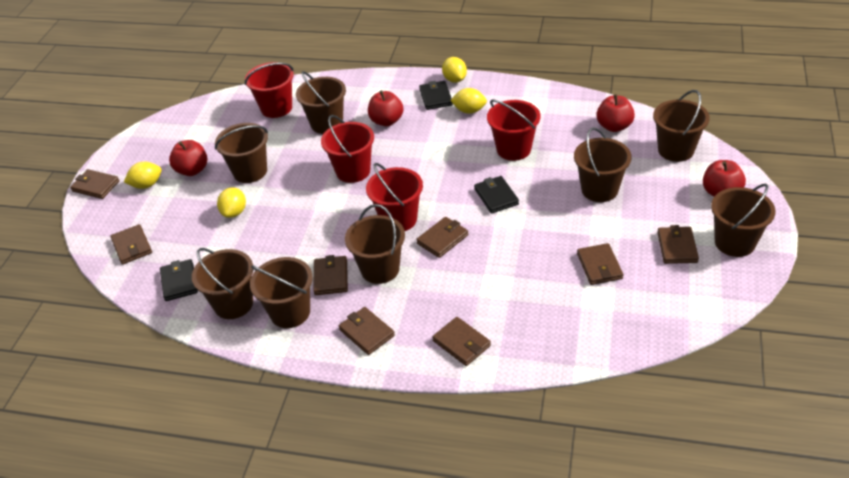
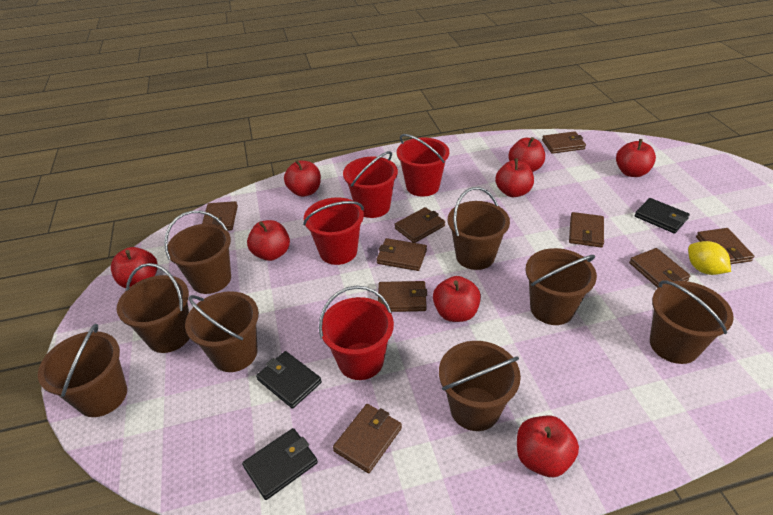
brown wallet: [70,169,119,199] [110,224,152,265] [313,255,348,295] [339,307,395,355] [416,217,468,258] [432,317,491,366] [577,243,623,285] [657,225,699,264] = 8 -> [202,201,238,231] [333,404,402,473] [376,238,427,271] [378,281,427,312] [394,207,445,243] [542,131,586,154] [569,212,604,248] [629,248,691,288] [696,228,754,264] = 9
red apple: [169,140,207,176] [368,90,403,126] [596,94,635,132] [703,160,746,197] = 4 -> [111,247,157,288] [247,220,290,261] [284,160,321,197] [433,276,481,322] [495,158,534,197] [508,137,545,172] [517,416,579,477] [616,139,656,177] = 8
yellow lemon: [124,162,162,189] [217,187,246,218] [442,57,467,83] [450,88,487,114] = 4 -> [688,241,731,275] = 1

